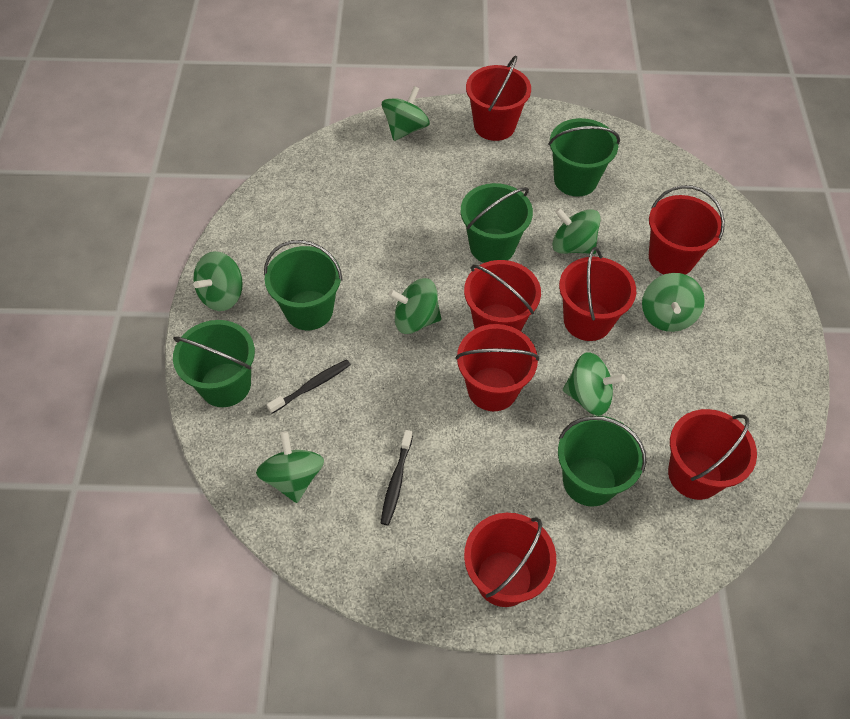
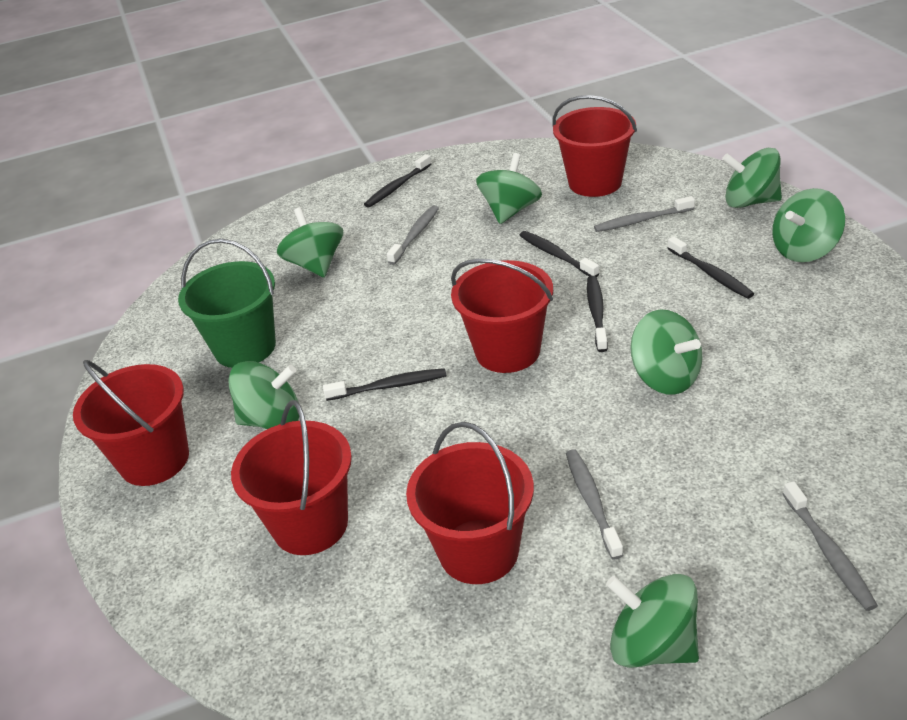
black toothbrush: [267,360,351,414] [381,430,413,525] = 2 -> [323,368,446,401] [364,154,431,208] [519,231,599,277] [587,276,608,352] [667,236,754,299] = 5
green bucket: [173,320,255,407] [264,240,343,330] [460,183,533,263] [548,118,620,197] [558,416,646,507] = 5 -> [178,239,276,368] = 1
grey toothbrush: none = 0 -> [387,205,439,265] [566,449,623,559] [594,196,695,232] [783,481,878,611] = 4
red bucket: [455,324,539,411] [464,260,541,331] [464,513,556,607] [466,55,531,141] [559,247,636,341] [649,185,725,275] [668,409,757,500] = 7 -> [73,360,189,486] [231,400,352,555] [406,422,534,584] [451,259,553,373] [552,95,637,197] = 5

